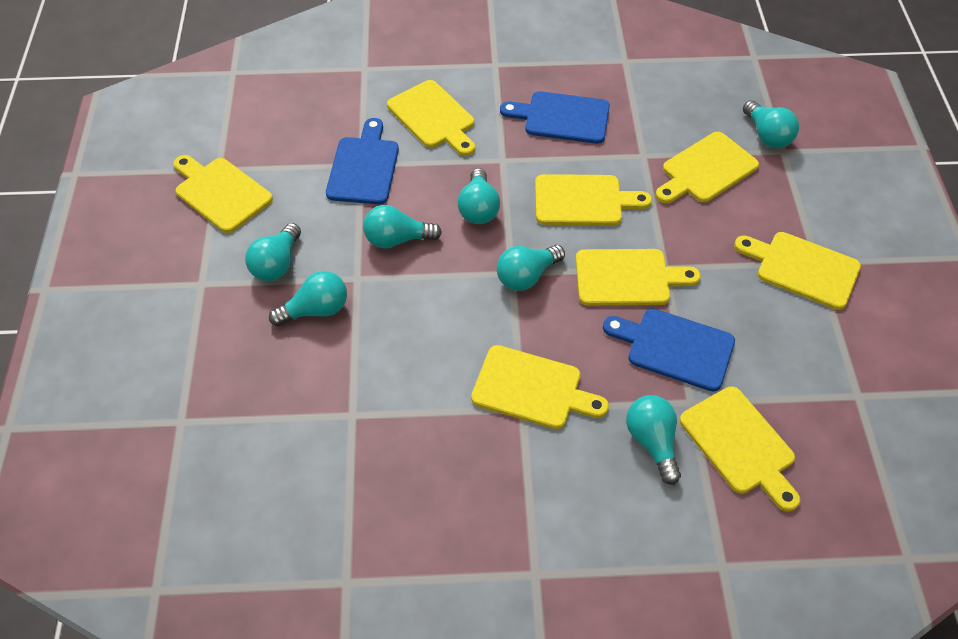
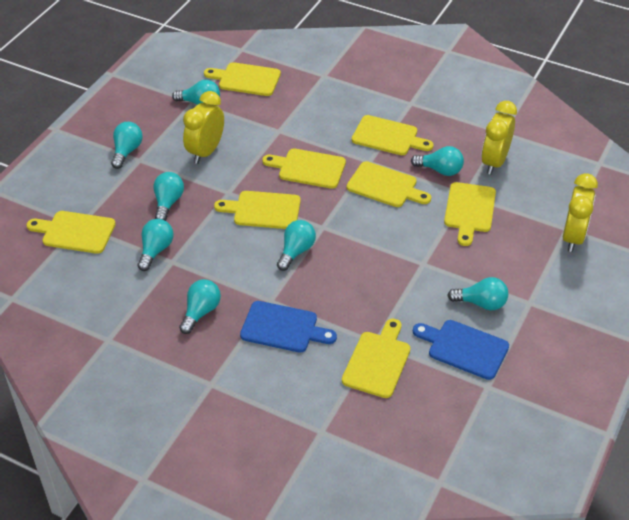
blue cutting board: [326,118,399,205] [500,91,610,144] [603,309,735,392] = 3 -> [240,301,337,353] [413,320,509,380] = 2
turquoise light bulb: [245,223,301,281] [269,271,347,326] [363,205,442,249] [458,168,500,224] [497,245,565,291] [626,395,681,485] [743,100,799,148] = 7 -> [111,122,143,169] [138,219,174,271] [153,172,184,221] [172,80,220,105] [179,279,221,334] [277,220,316,271] [411,146,464,176] [447,277,508,311] = 8
yellow clock: none = 0 -> [183,91,224,164] [481,101,517,174] [563,173,598,252] = 3

